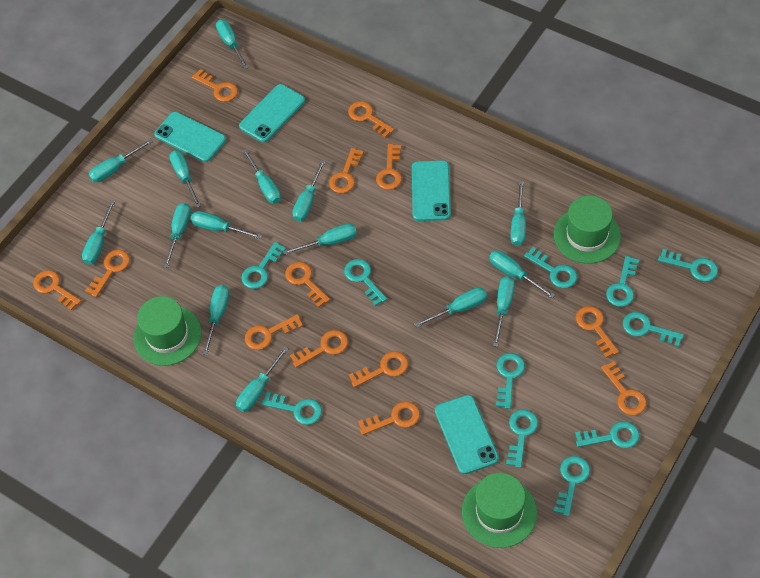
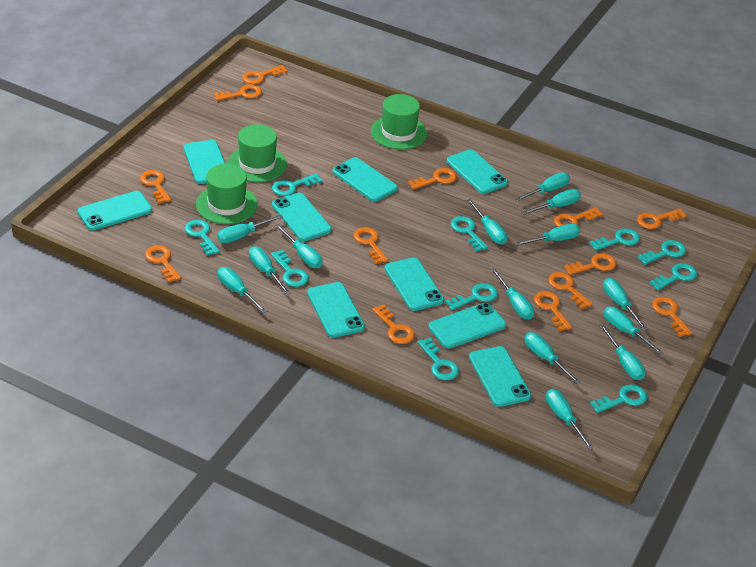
turquoise key: [241,242,286,289] [261,392,322,425] [344,259,387,306] [496,353,525,409] [506,409,538,468] [524,247,577,288] [554,456,590,517] [575,421,640,448] [606,256,639,307] [622,312,684,347] [658,249,718,282] = 11 -> [185,220,220,256] [271,250,309,287] [272,173,323,196] [418,338,459,380] [445,283,498,310] [451,216,488,252] [589,228,640,251] [590,384,647,413] [637,240,686,265] [649,263,697,290] = 10
turquoise phone: [154,112,226,162] [239,84,305,142] [412,160,451,221] [435,395,499,474] = 4 -> [78,191,152,230] [184,140,226,184] [272,193,332,241] [307,282,365,338] [332,157,398,202] [385,257,444,311] [428,303,506,349] [447,149,508,194] [469,346,531,407] = 9
turquoise screwdriver: [82,200,115,265] [89,139,153,182] [163,203,191,268] [169,150,201,207] [191,211,262,239] [202,285,229,355] [216,19,249,69] [236,346,289,412] [242,149,281,204] [283,224,357,255] [292,160,326,222] [415,287,487,328] [489,250,555,298] [493,276,515,347] [510,181,526,246] = 15 -> [217,215,283,243] [218,267,267,313] [249,246,290,295] [275,224,322,268] [467,199,507,245] [491,269,534,320] [515,172,570,201] [515,224,580,246] [522,189,581,215] [524,332,581,384] [546,389,594,450] [600,324,645,380] [603,278,648,330] [604,307,664,355] = 14

